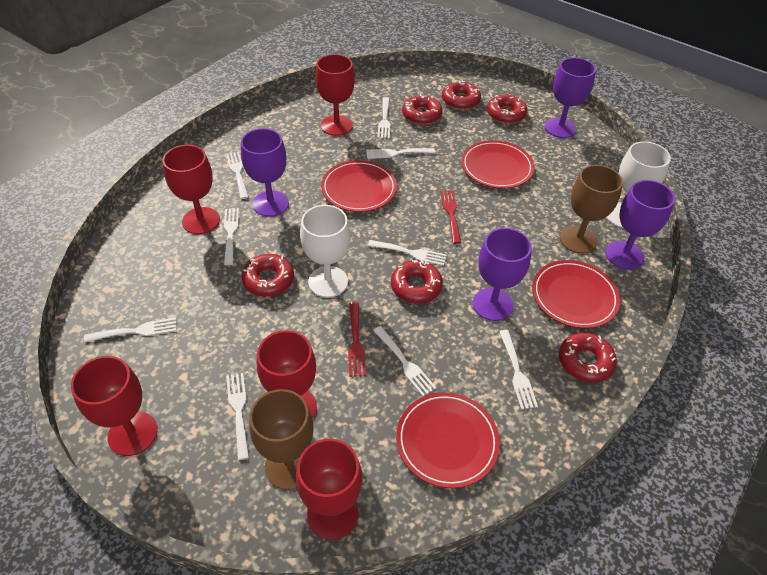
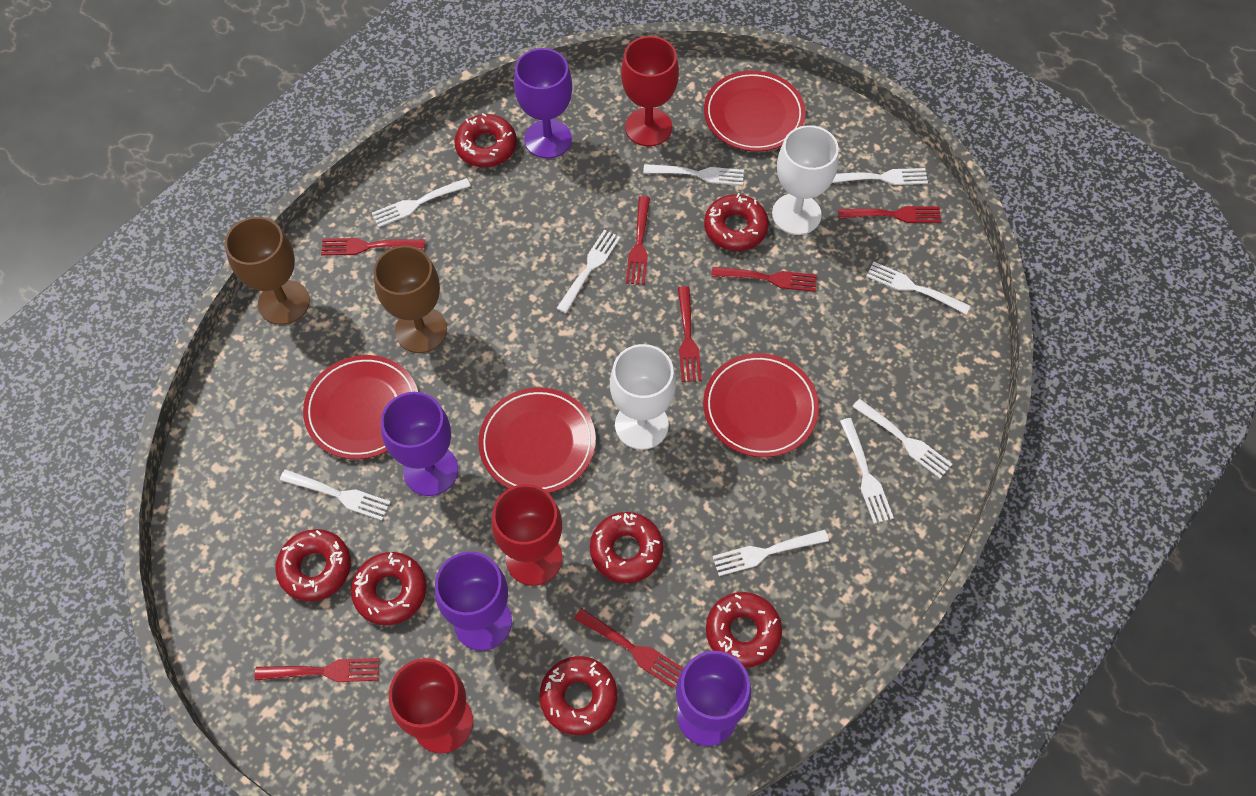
red donut: [241,254,294,296] [391,260,443,303] [402,94,443,125] [442,80,481,110] [487,95,528,124] [559,332,617,383] = 6 -> [275,529,351,602] [351,552,427,625] [454,113,517,167] [539,656,617,735] [590,512,663,583] [704,193,769,251] [706,592,782,668] = 7
red fork: [348,302,366,377] [441,190,461,244] = 2 -> [255,658,380,682] [321,238,425,255] [574,608,683,688] [626,196,650,285] [678,286,702,382] [711,267,817,292] [838,206,941,223] = 7
red goblet: [71,356,158,456] [162,145,220,234] [257,330,317,419] [296,438,362,540] [315,54,355,136] = 5 -> [389,658,473,754] [492,484,562,586] [621,36,679,146] = 3

